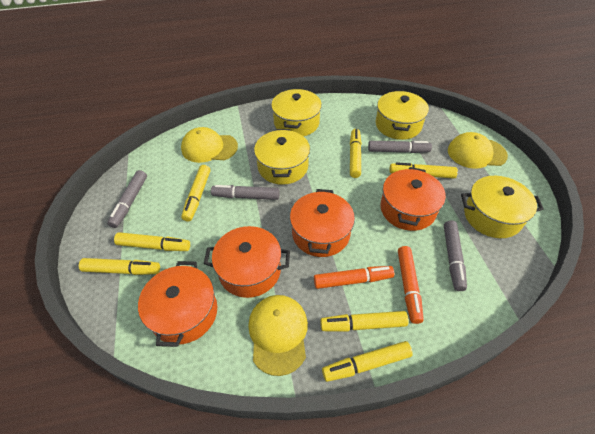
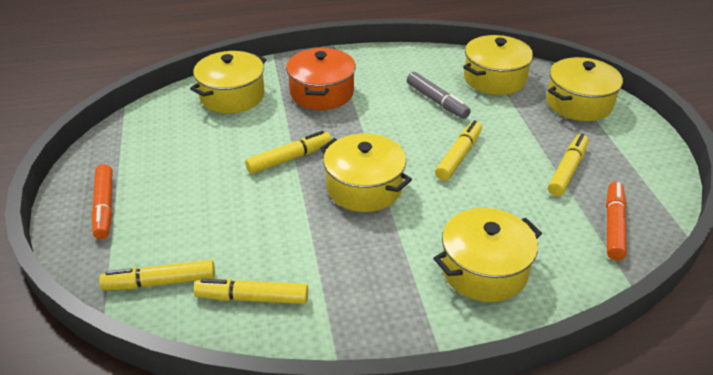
grey marker: [107,170,147,228] [211,185,280,200] [368,141,432,153] [444,221,467,291] = 4 -> [407,72,471,119] = 1
orange pot: [138,261,217,347] [204,226,290,298] [290,189,355,257] [380,167,446,231] = 4 -> [286,48,356,110] = 1
yellow cap: [181,127,238,163] [248,295,308,376] [448,132,508,169] = 3 -> none = 0
yellow marker: [79,258,160,275] [114,232,190,251] [181,165,210,222] [320,311,409,332] [322,341,413,382] [350,129,362,178] [389,162,458,178] = 7 -> [99,260,215,290] [193,279,308,304] [245,131,332,174] [435,120,482,181] [548,134,589,196] = 5
yellow pot: [254,129,310,185] [271,89,322,136] [376,90,429,140] [461,176,544,238] = 4 -> [190,51,266,113] [320,133,412,212] [434,208,542,302] [463,35,533,95] [546,57,623,121] = 5

